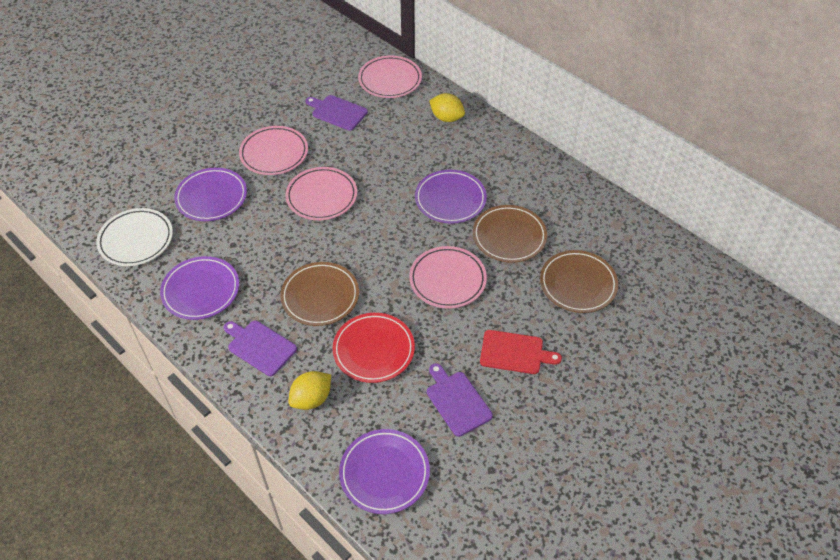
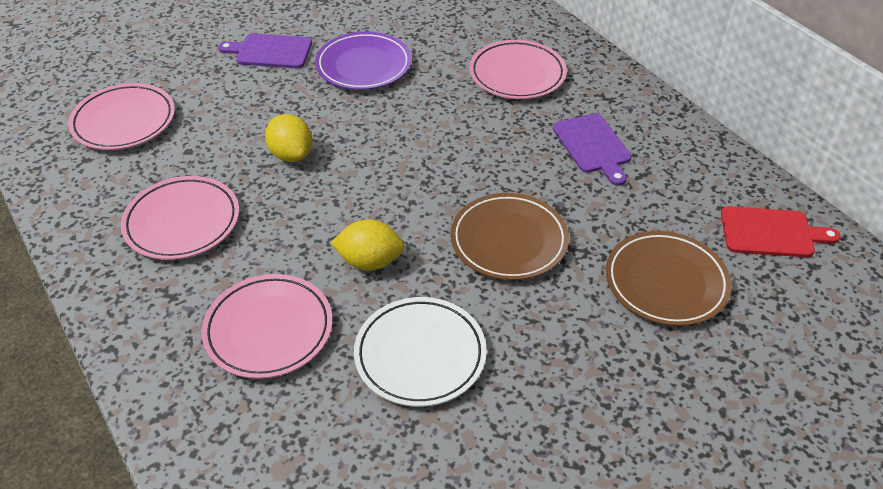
brown plate: [280,262,359,326] [473,205,547,263] [540,250,618,313] = 3 -> [451,193,569,280] [606,231,732,326] = 2
purple cutting board: [224,321,297,376] [306,95,368,131] [427,363,493,437] = 3 -> [218,33,312,68] [553,113,632,186] = 2
purple plate: [160,256,239,320] [174,168,247,221] [339,429,430,514] [415,170,487,224] = 4 -> [315,32,412,90] = 1
red plate: [333,313,415,383] = 1 -> none = 0

